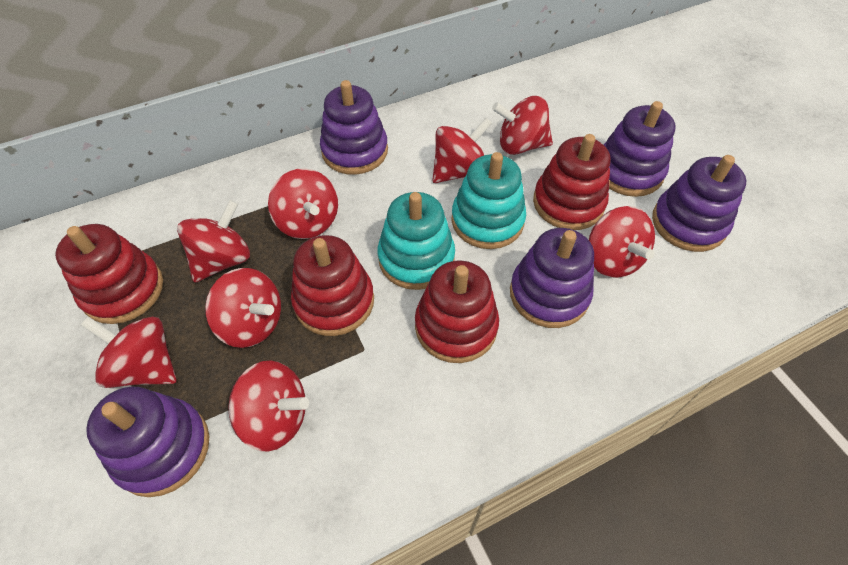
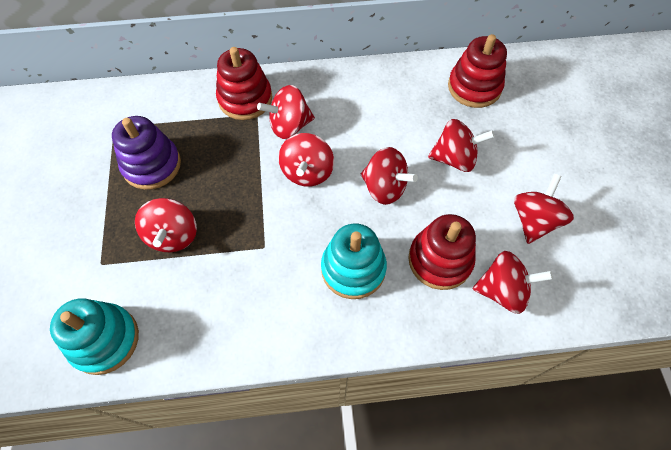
purple stacking toy: [86,386,209,497] [320,80,388,175] [510,228,594,328] [604,101,676,197] [652,155,746,252] = 5 -> [112,116,181,190] = 1
red spinning top: [81,316,177,388] [177,200,250,283] [205,268,281,348] [228,360,309,451] [268,168,338,239] [432,118,492,183] [492,96,553,155] [589,206,655,278] = 8 -> [135,198,197,252] [257,85,315,139] [278,133,334,187] [361,147,418,205] [428,119,495,172] [473,251,553,314] [514,174,574,244] = 7
red stacking toy: [55,224,163,324] [291,235,374,336] [415,260,499,363] [533,134,611,230] = 4 -> [216,47,272,120] [408,214,476,290] [448,34,507,108] = 3

